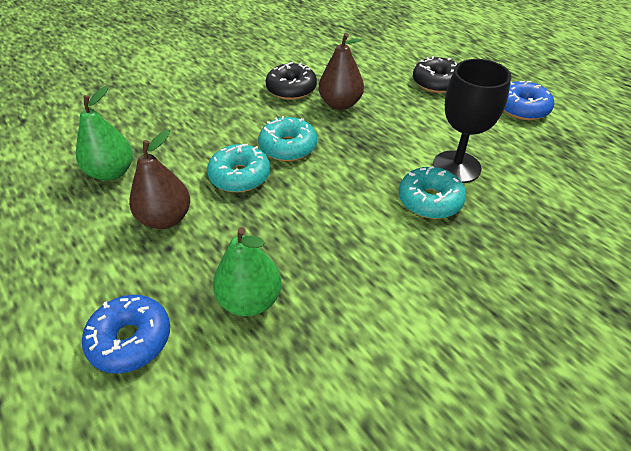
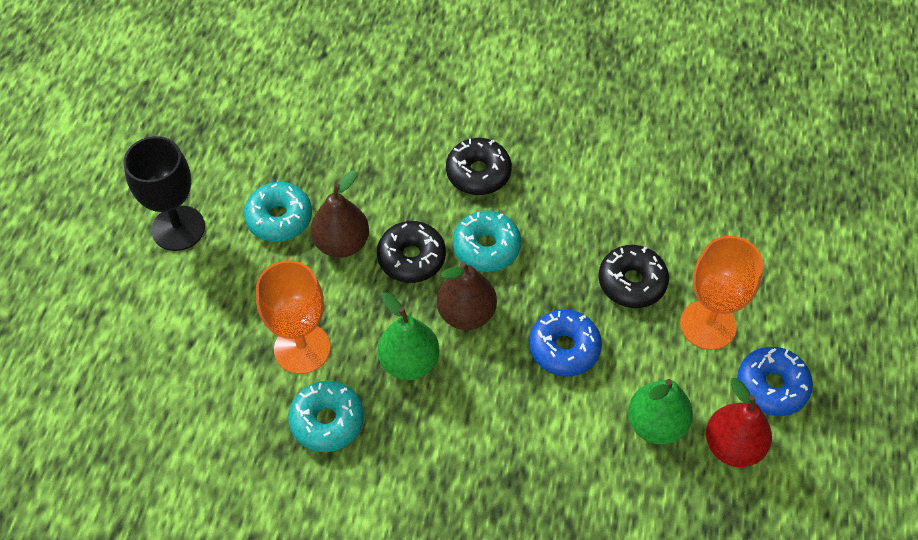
black donut: [266,62,317,100] [413,56,458,93] = 2 -> [377,221,446,283] [446,138,512,195] [598,245,669,308] = 3
orange goblet: none = 0 -> [256,260,331,374] [680,236,763,350] = 2
red pear: none = 0 -> [706,378,772,467] = 1

